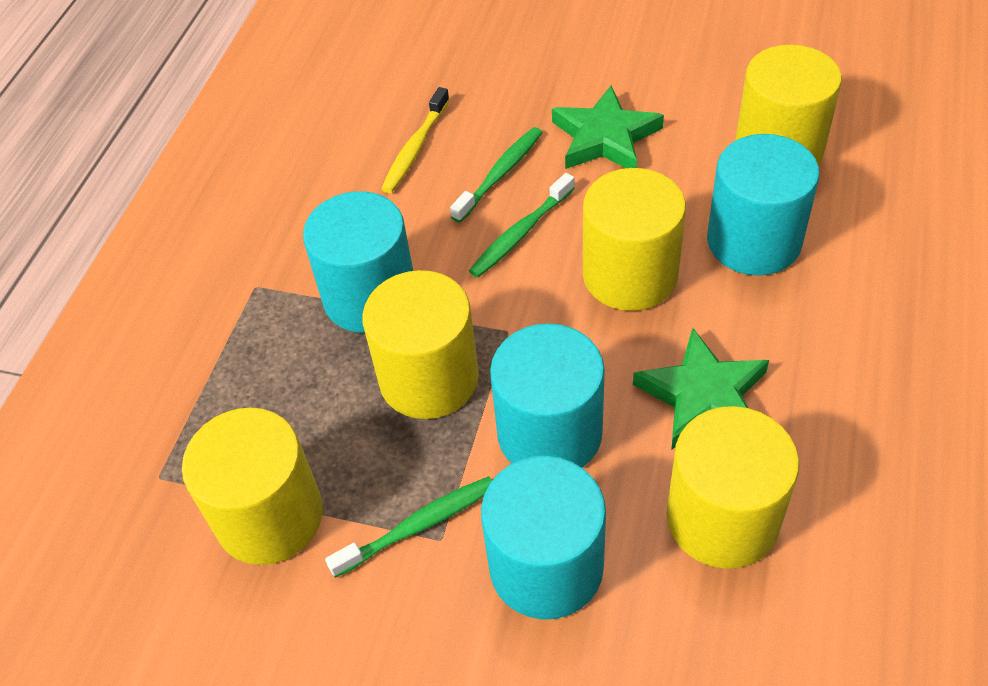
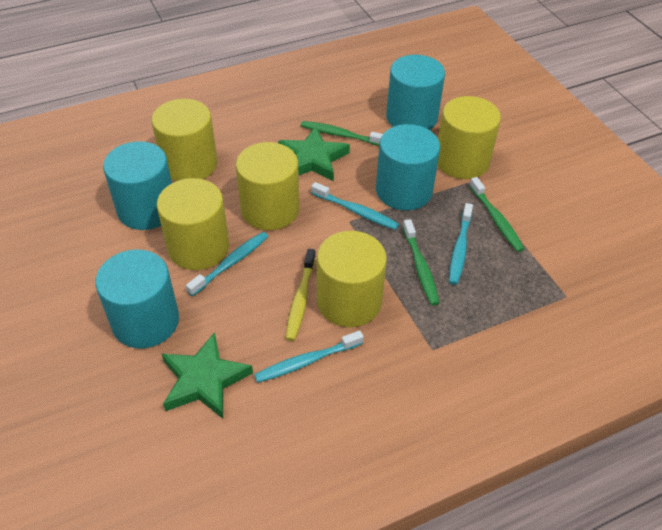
turquoise toothbrush: none = 0 -> [186,232,268,296] [254,330,364,383] [311,182,399,230] [449,203,473,285] = 4

